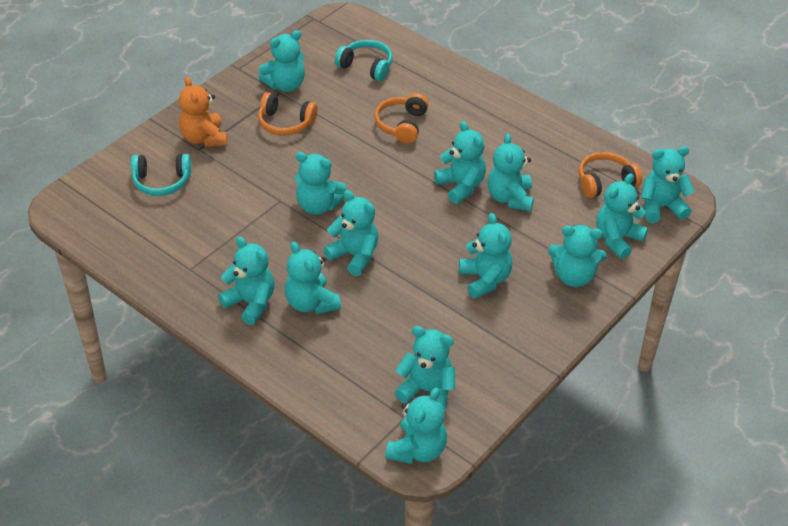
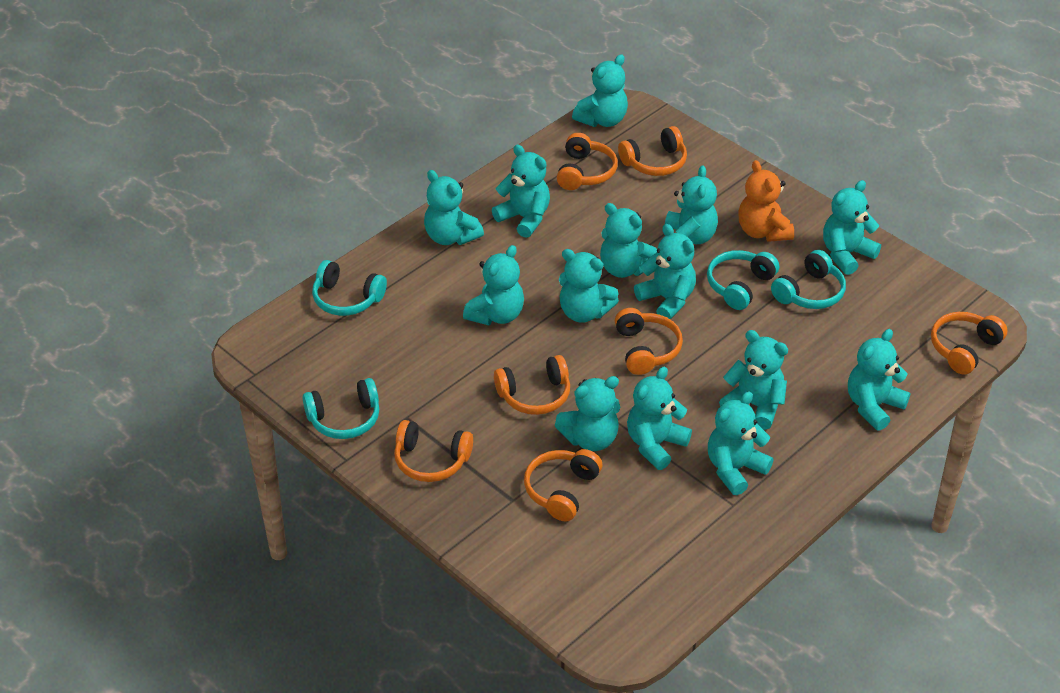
orange headphones: [258,92,318,136] [374,93,429,144] [579,152,642,198] = 3 -> [394,420,473,482] [494,355,570,415] [524,449,602,521] [557,133,618,190] [615,308,683,375] [618,126,687,176] [931,312,1008,375] = 7
turquoise headphones: [131,154,191,196] [335,40,393,81] = 2 -> [303,378,379,439] [312,260,387,316] [707,250,779,310] [771,250,846,309] = 4
turquoise teddy bear: [218,236,274,325] [258,30,305,92] [285,241,341,314] [295,152,347,215] [324,190,379,276] [385,388,447,464] [395,326,455,412] [434,121,486,204] [459,213,512,299] [488,134,534,212] [548,225,606,287] [596,173,648,259] [641,146,695,223] = 13 -> [424,170,484,245] [463,245,524,325] [492,144,550,238] [555,376,620,451] [559,249,619,323] [572,54,628,127] [600,203,657,278] [627,367,692,470] [634,224,696,319] [664,166,718,244] [708,392,773,495] [719,330,788,430] [823,180,881,275] [848,329,910,431] = 14

